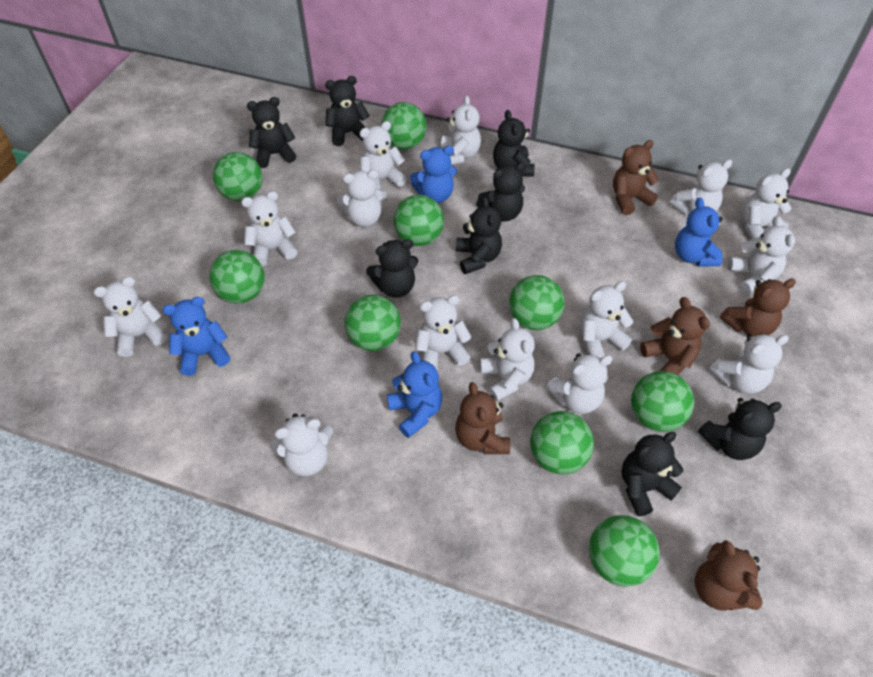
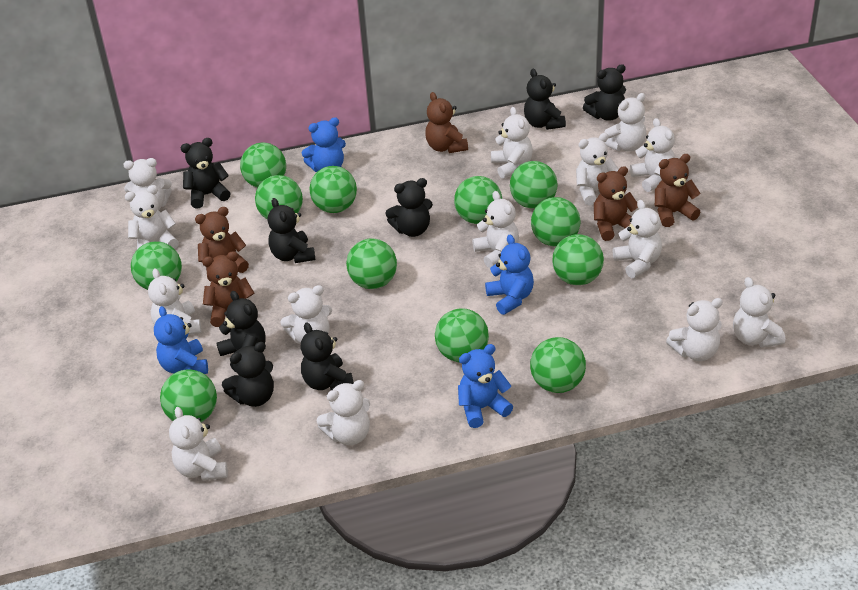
green ball: [209,250,265,304] [213,152,263,201] [345,295,401,351] [381,102,427,149] [394,195,444,246] [509,275,565,330] [530,411,594,475] [589,515,660,587] [631,371,694,432] = 9 -> [131,241,182,290] [160,369,217,422] [240,143,286,188] [255,175,303,220] [309,166,357,213] [346,239,397,289] [435,308,489,362] [454,176,502,224] [510,161,557,209] [530,337,586,393] [531,197,581,246] [552,234,604,285] = 12

